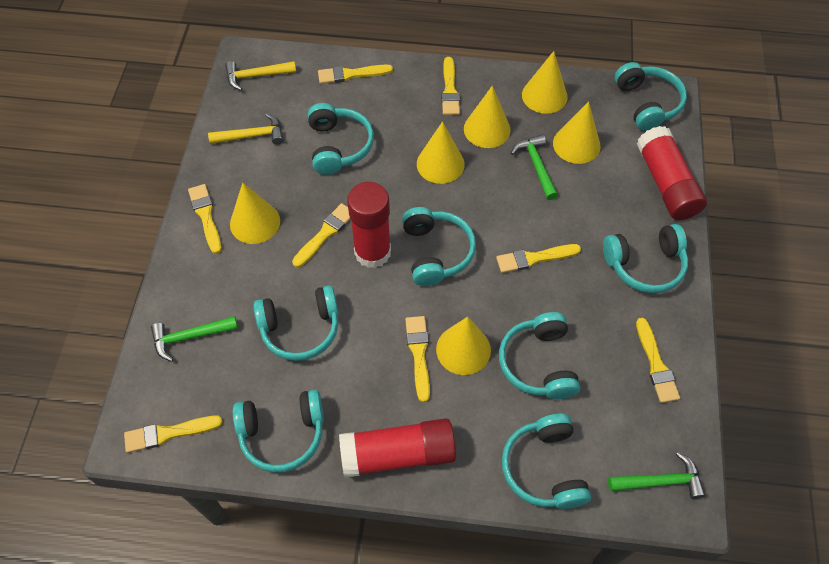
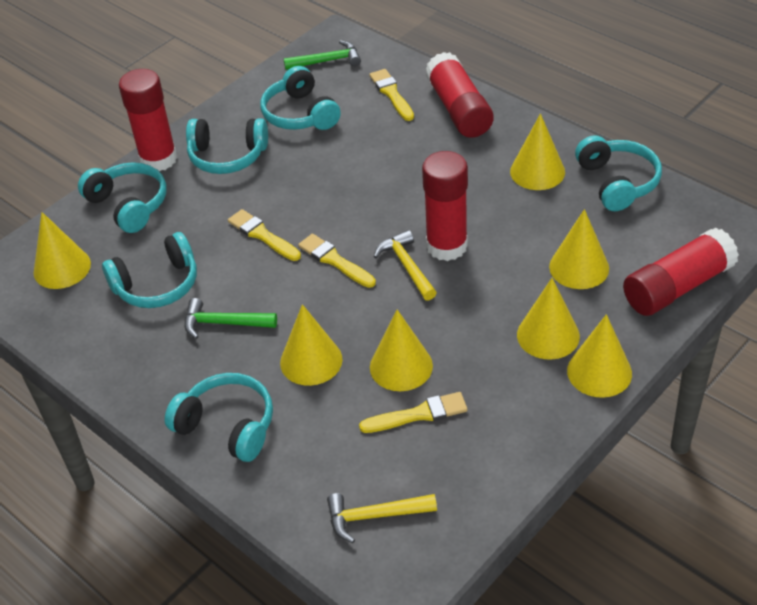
green hammer: [151,316,238,361] [511,134,558,200] [608,452,705,499] = 3 -> [185,298,277,339] [284,40,361,70] = 2
red glue stick: [339,418,456,478] [347,182,391,268] [636,126,707,220] = 3 -> [119,69,178,171] [422,151,468,261] [425,52,494,138] [623,228,739,316] = 4
turquoise headphones: [233,390,324,473] [253,285,339,361] [308,103,374,175] [402,207,476,286] [499,312,580,399] [502,414,591,509] [603,224,688,293] [615,62,687,131] = 8 -> [78,162,167,233] [102,232,197,308] [165,373,273,462] [186,118,268,174] [260,66,341,130] [575,135,662,211] = 6
yellow brush: [124,416,222,453] [188,184,222,254] [292,203,350,268] [318,64,393,84] [405,316,430,402] [442,57,460,115] [496,244,581,273] [636,318,680,403] = 8 -> [228,209,301,261] [298,234,376,288] [359,392,468,433] [369,69,414,121] = 4
yellow cone: [230,183,280,244] [417,121,465,184] [436,317,491,375] [464,86,511,148] [522,51,568,114] [553,101,601,164] = 6 -> [34,212,91,289] [280,304,343,386] [370,310,433,391] [510,114,565,190] [517,278,580,360] [549,209,609,289] [567,314,632,398] = 7

